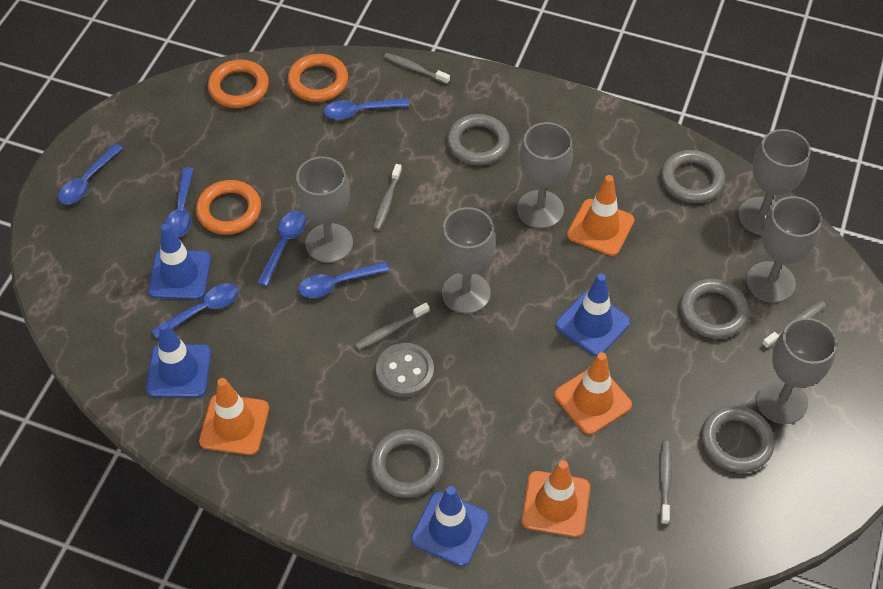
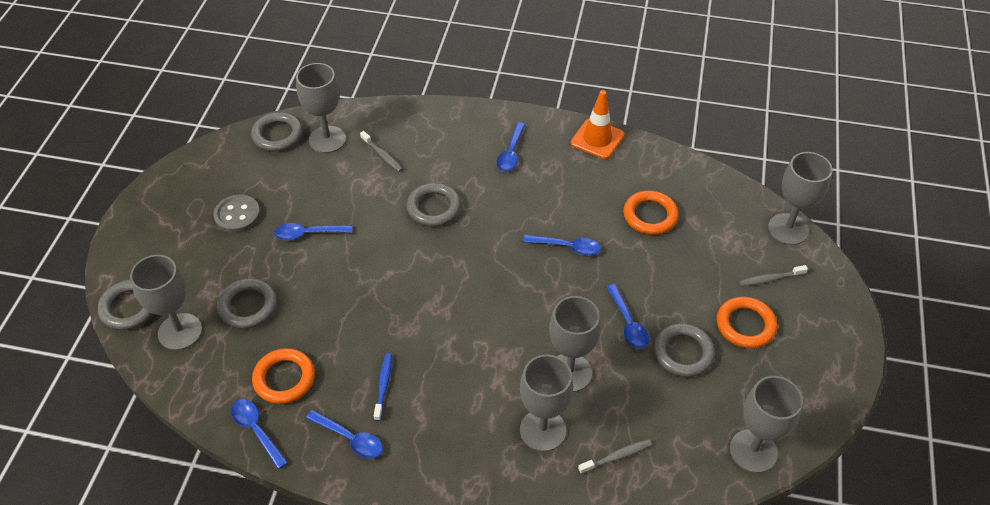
blue toothbrush: none = 0 -> [374,353,392,421] = 1
blue traffic cone: [146,322,211,398] [148,223,211,300] [411,486,489,567] [556,273,630,356] = 4 -> none = 0
grey toothbrush: [355,303,430,350] [373,164,402,230] [384,53,450,84] [660,441,672,525] [762,301,826,349] = 5 -> [360,131,403,172] [578,439,652,474] [739,265,808,286] = 3
orange traffic cone: [199,378,269,455] [522,460,590,537] [554,352,632,435] [567,175,635,256] = 4 -> [571,90,625,159] = 1

